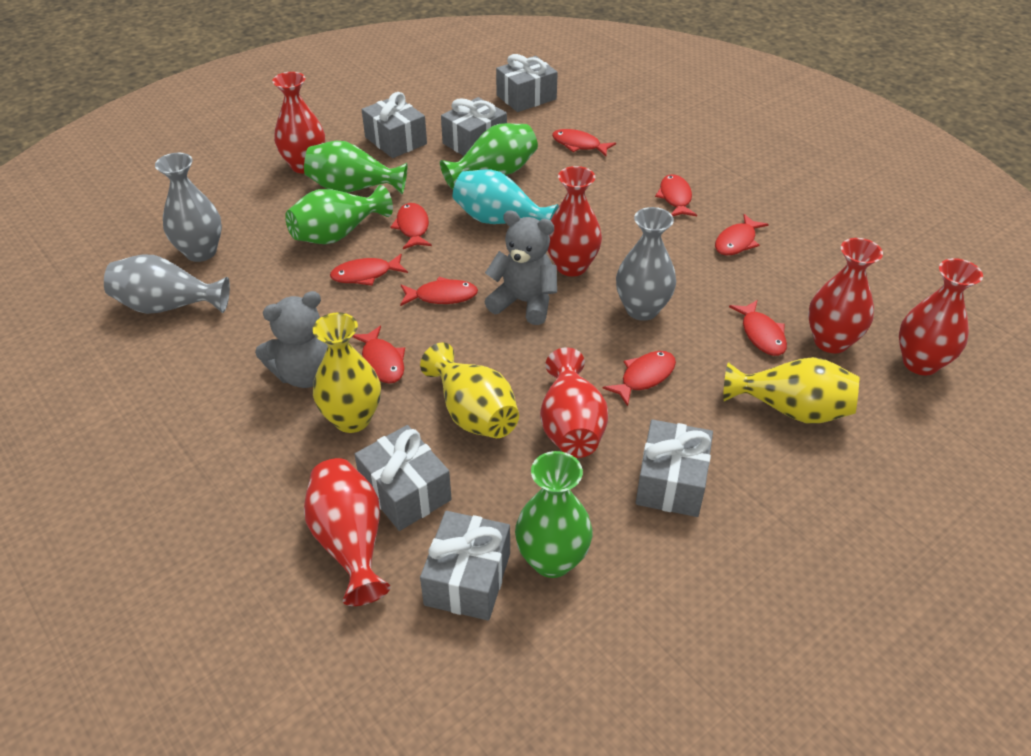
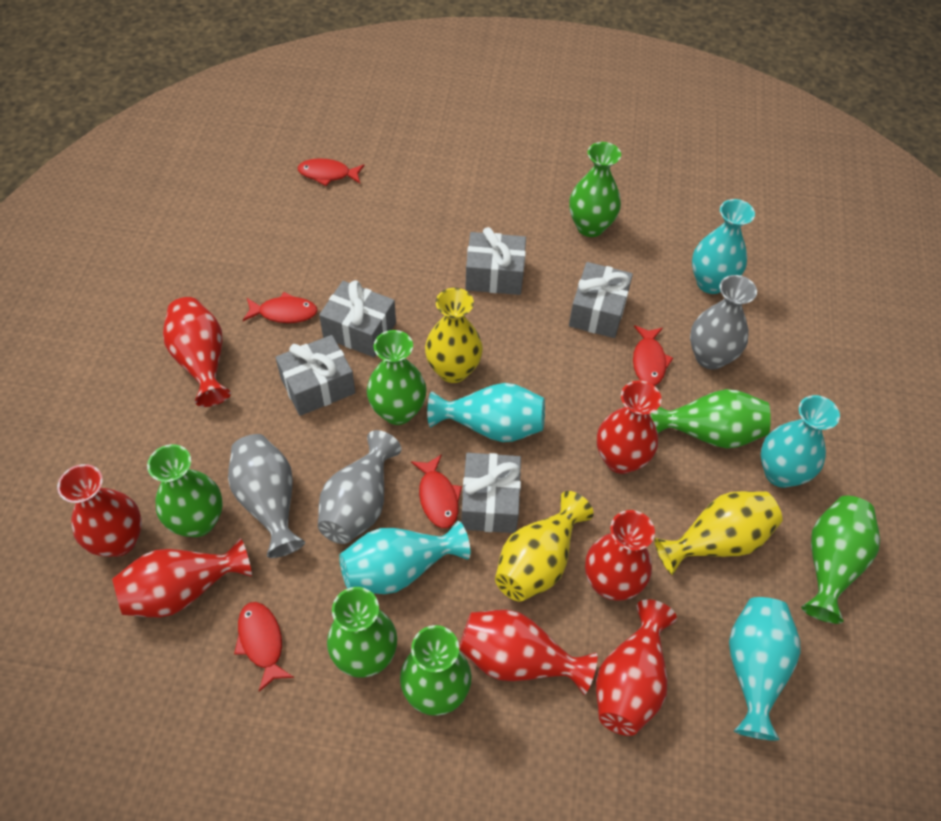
green vase: [285,185,393,244] [304,141,408,194] [440,123,538,189] [515,451,593,578] = 4 -> [147,444,223,537] [327,587,397,678] [367,330,426,425] [400,625,472,716] [569,142,621,237] [651,389,771,449] [801,496,880,624] = 7
grey gift: [354,425,452,531] [362,92,427,158] [420,511,510,621] [441,97,507,156] [496,54,558,112] [636,420,713,517] = 6 -> [276,335,356,416] [319,280,396,357] [461,453,521,533] [465,227,526,295] [569,262,633,338] = 5
grey teddy bear: [255,291,328,388] [484,210,557,325] = 2 -> none = 0
red fish: [330,254,408,286] [352,326,405,383] [390,203,432,249] [400,277,478,306] [552,129,616,156] [603,351,676,406] [655,174,697,216] [715,214,769,255] [729,300,787,356] = 9 -> [234,602,294,692] [243,292,318,323] [298,158,364,186] [411,454,462,528] [633,325,673,386] = 5
red vase: [272,72,325,174] [304,458,391,606] [540,347,608,458] [548,166,602,276] [808,238,883,354] [899,258,983,375] = 6 -> [57,464,142,557] [112,538,252,617] [163,297,231,407] [459,610,597,695] [585,510,655,601] [596,599,677,736] [597,381,661,474] = 7
turquoise vase: [453,169,559,224] = 1 -> [339,521,470,594] [427,383,545,442] [692,199,755,294] [729,597,801,741] [761,395,840,488] = 5

